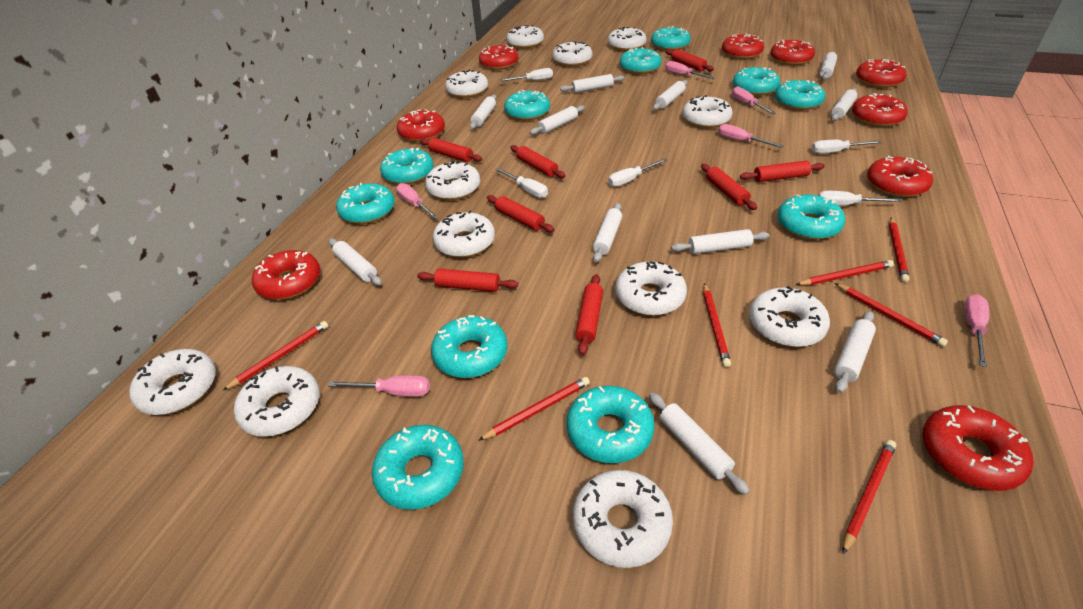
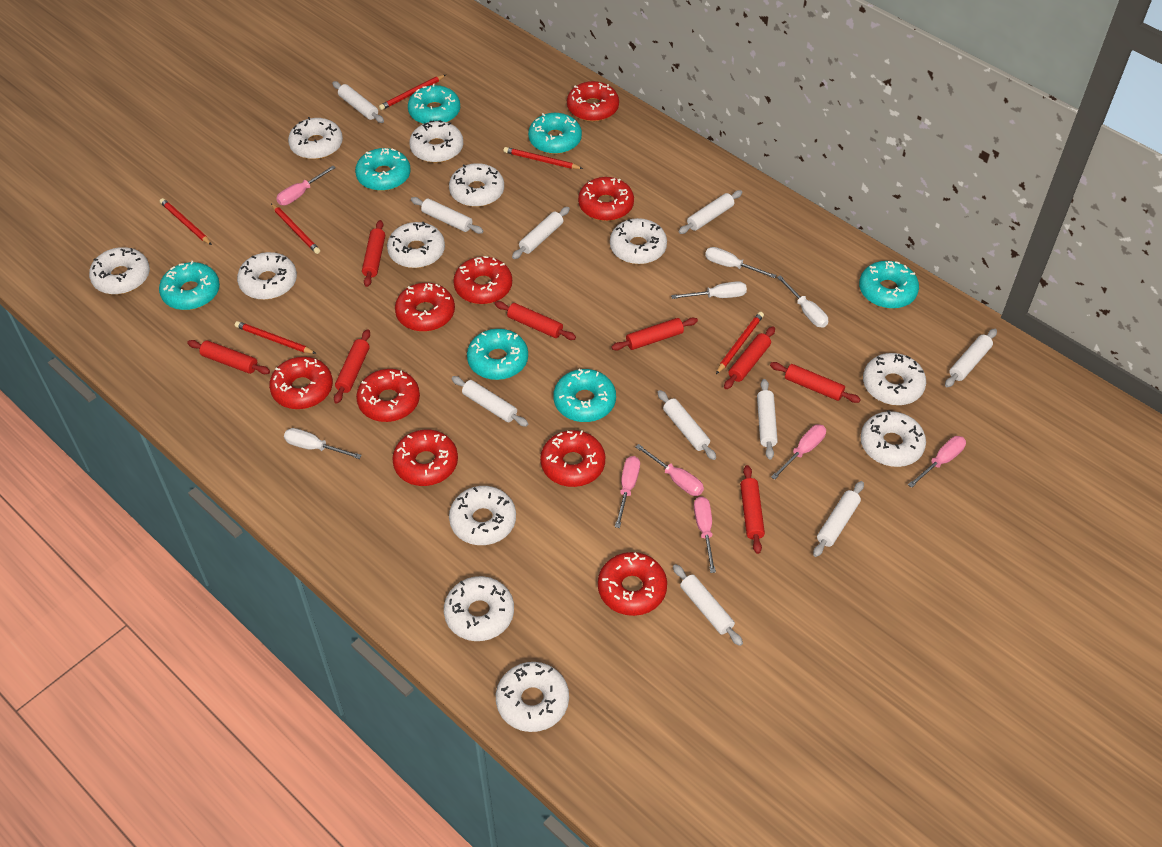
red pencil: [222,321,328,391] [478,377,590,441] [703,283,731,367] [796,260,894,285] [835,283,948,347] [843,440,896,554] [889,218,910,282] = 7 -> [160,198,212,245] [235,321,316,354] [271,204,320,254] [379,75,446,110] [504,147,583,169] [716,312,764,374] = 6
turquoise donut: [336,183,395,224] [372,425,464,510] [380,148,434,184] [431,315,507,378] [504,90,550,120] [567,386,654,463] [620,47,661,74] [651,26,691,51] [733,67,780,96] [775,80,825,110] [777,195,845,240] = 11 -> [159,261,220,310] [355,148,410,191] [408,84,460,124] [467,329,528,380] [528,113,582,154] [553,369,616,422] [859,261,919,309] = 7
white rolling pin: [329,238,382,286] [470,95,497,129] [530,105,585,135] [560,74,624,93] [593,203,622,262] [649,392,750,495] [653,80,688,110] [671,229,769,254] [820,51,837,80] [831,88,857,121] [834,311,876,393] = 11 -> [332,81,384,123] [411,197,483,234] [451,376,528,427] [512,207,570,259] [657,390,716,460] [673,564,743,646] [678,190,742,234] [757,379,778,460] [813,481,864,557] [945,329,997,387] = 10
white screwdriver: [495,168,548,198] [500,68,553,82] [608,159,667,187] [812,140,882,154] [818,191,902,206] = 5 -> [284,428,362,459] [671,281,747,299] [705,247,776,278] [777,275,828,328] = 4

